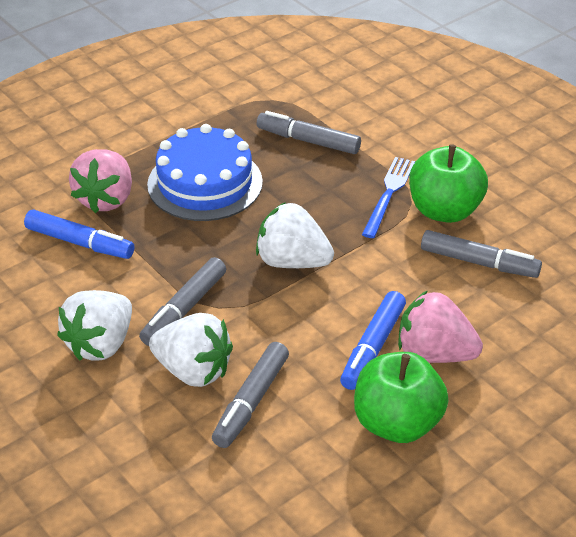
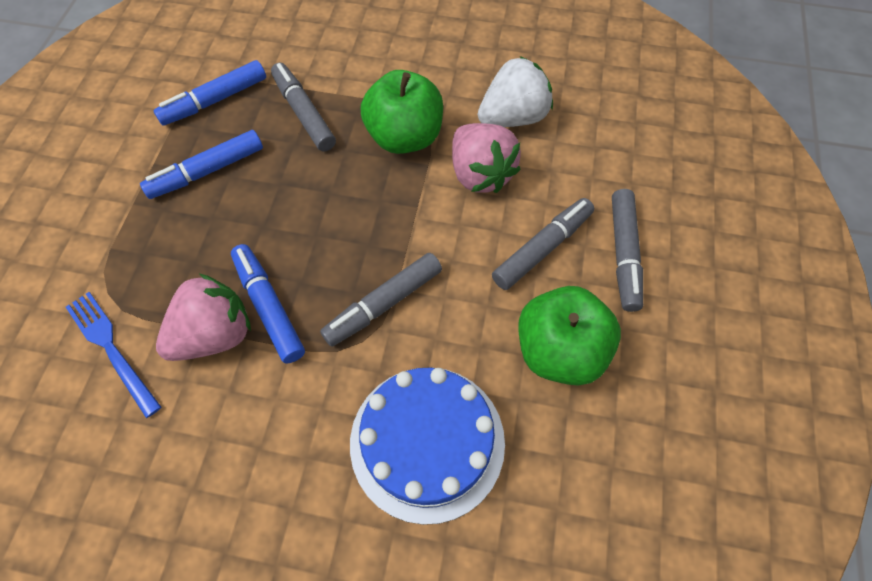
blue marker: [24,210,134,259] [340,291,406,390] = 2 -> [140,130,263,199] [153,60,266,126] [231,244,305,363] = 3
white strawberry: [57,290,132,361] [149,313,233,387] [256,202,334,268] = 3 -> [478,56,553,127] = 1

